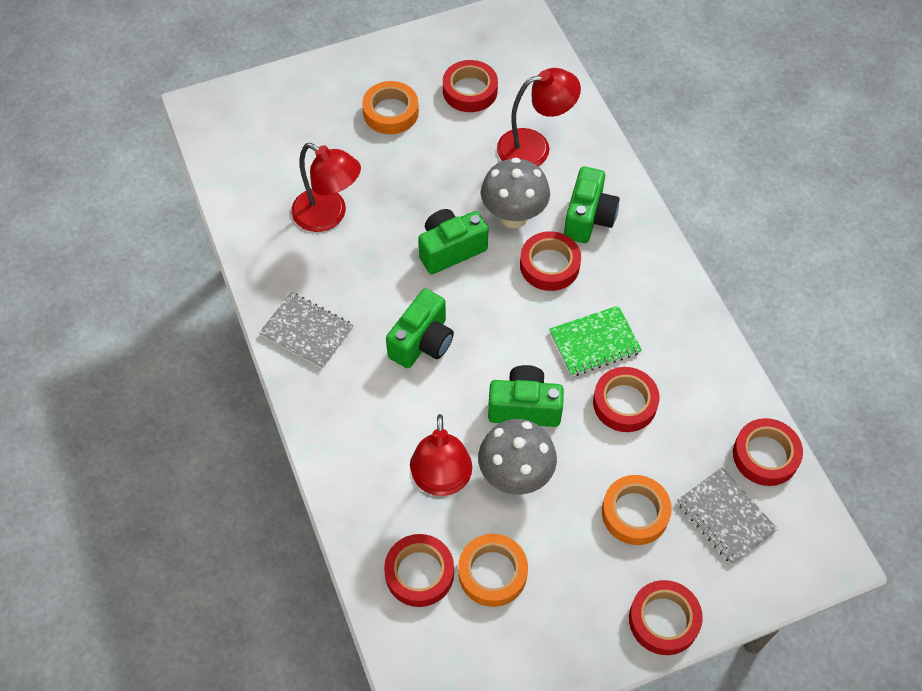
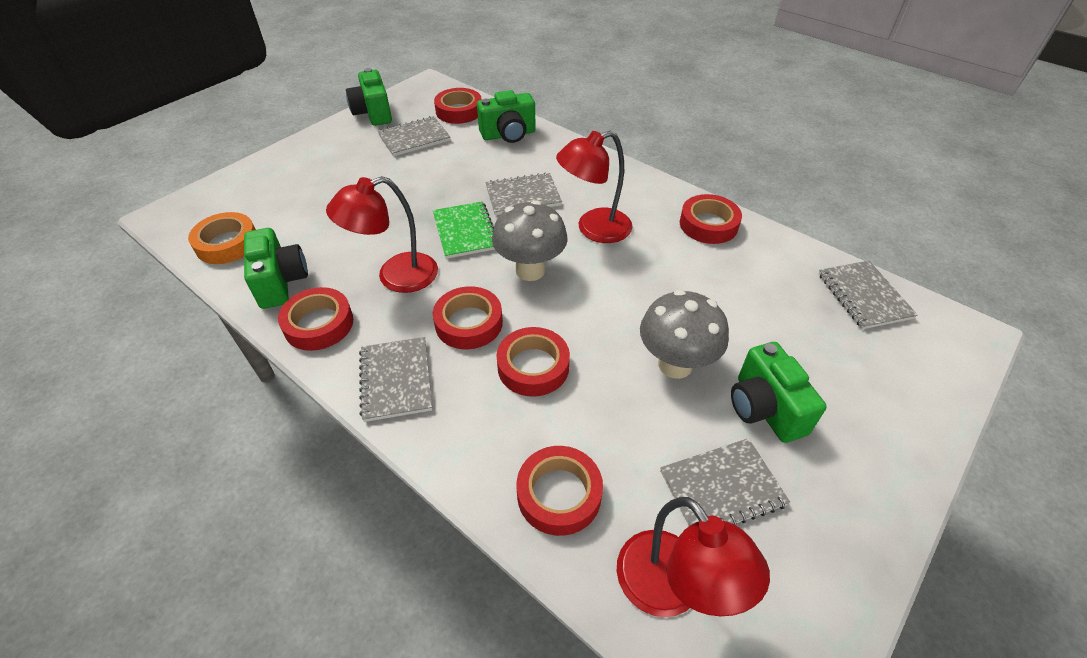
grey notebook: [259,292,353,369] [677,467,778,565] = 2 -> [359,337,432,422] [378,116,450,157] [485,173,562,215] [660,438,790,526] [818,261,918,329] = 5
orange tape: [362,81,419,134] [458,534,528,607] [602,475,672,545] = 3 -> [188,212,256,264] = 1

